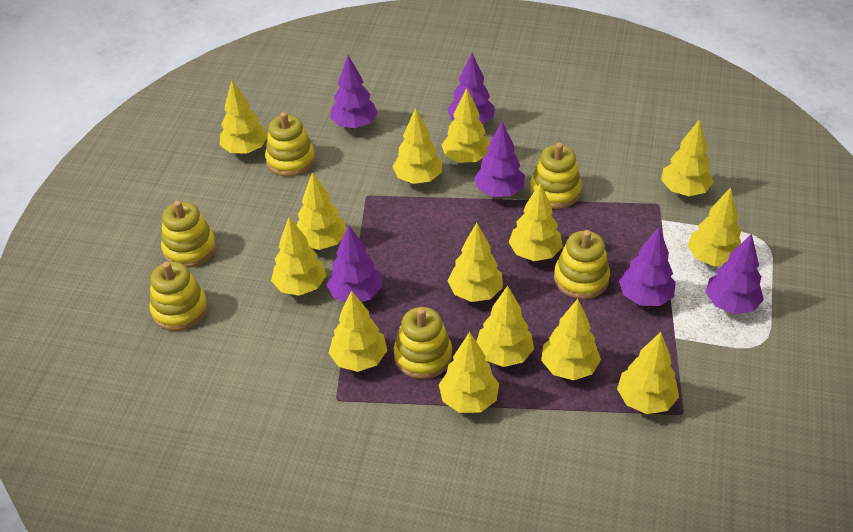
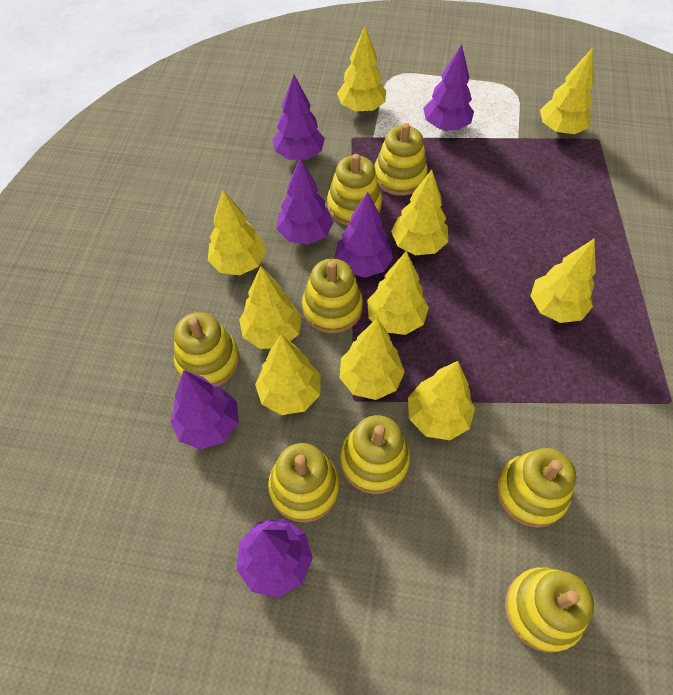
yellow stacking toy: [149,262,208,331] [161,201,216,268] [265,112,315,177] [394,307,452,379] [530,143,582,209] [554,230,610,299] = 6 -> [174,312,240,386] [268,443,340,522] [302,259,363,333] [327,154,382,226] [340,415,410,494] [374,123,428,196] [496,448,576,528] [505,567,594,653] = 8
yellow tree: [220,80,268,154] [271,217,327,296] [296,172,346,250] [329,290,388,372] [392,108,442,184] [439,332,499,413] [441,88,490,163] [448,223,503,302] [476,286,534,367] [508,183,563,261] [541,299,601,380] [617,332,679,414] [661,119,714,196] [688,187,741,266] = 14 -> [208,190,266,275] [239,266,302,349] [255,334,321,415] [337,26,386,113] [340,318,405,400] [367,251,429,335] [391,170,448,255] [408,361,475,440] [531,238,596,323] [540,48,594,134] = 10

